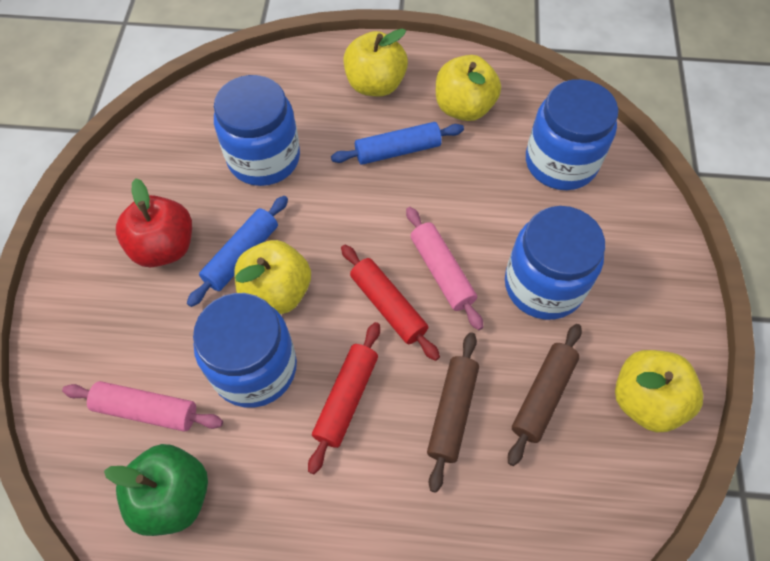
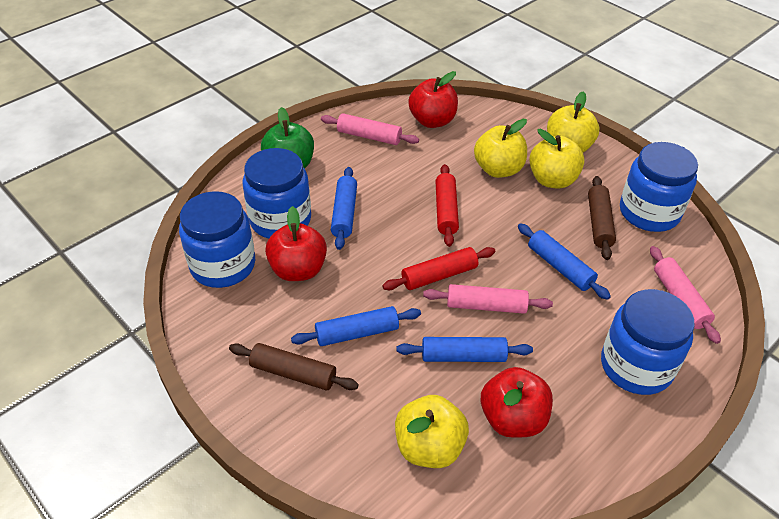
blue rolling pin: [187,196,288,307] [331,122,464,165] = 2 -> [291,306,421,346] [331,167,357,250] [396,337,533,362] [518,223,611,300] = 4
pink rolling pin: [62,381,223,432] [406,207,483,330] = 2 -> [321,113,419,145] [423,284,553,314] [650,246,721,344] = 3
red apple: [116,178,192,267] = 1 -> [265,206,327,281] [408,71,458,128] [481,367,553,438] = 3

